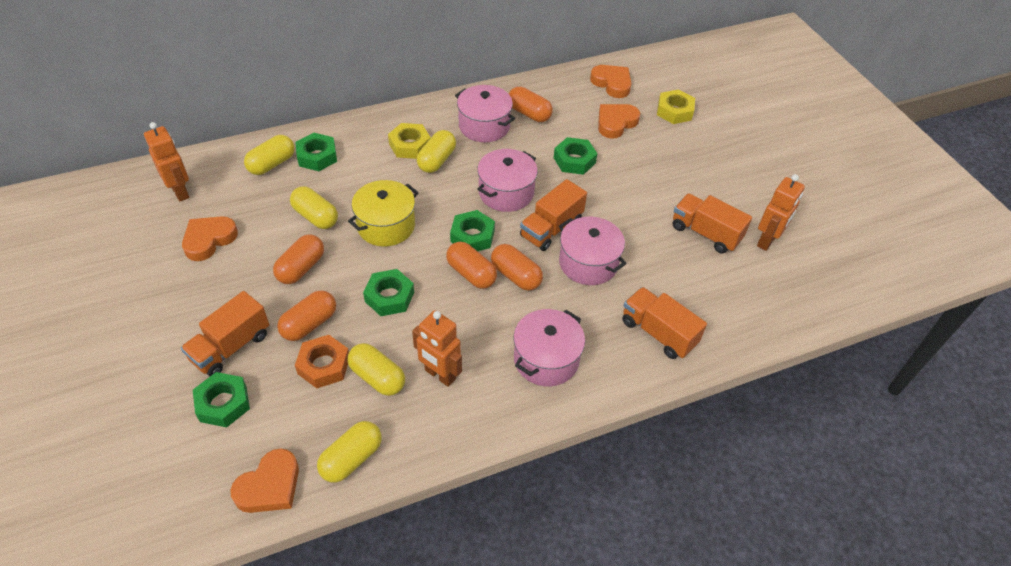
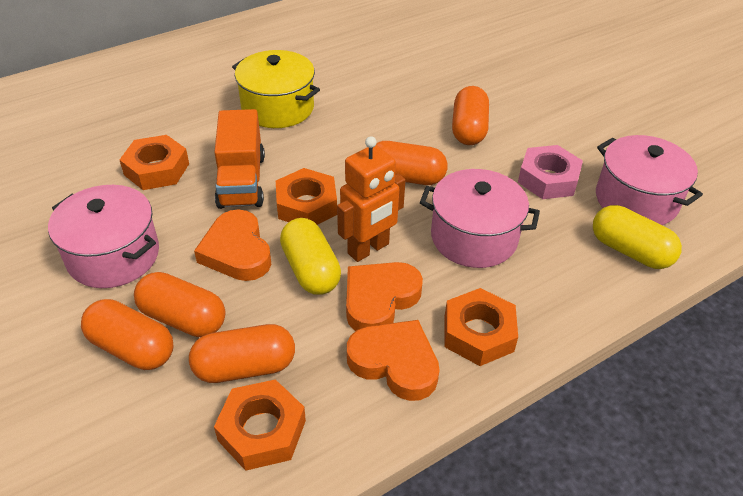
green nut: [193,372,250,427] [295,133,337,171] [363,269,414,316] [450,210,495,251] [554,137,597,175] = 5 -> none = 0
orange heart: [182,216,238,261] [230,448,299,513] [590,65,632,98] [598,104,640,139] = 4 -> [194,210,271,281] [346,262,423,331] [347,320,440,401] = 3
orange nut: [295,335,349,388] = 1 -> [119,135,189,190] [214,379,306,471] [276,168,337,225] [445,288,518,366] = 4
orange robot: [144,122,190,202] [412,310,462,387] [757,174,805,251] = 3 -> [337,136,406,262] = 1
orange truck: [181,291,269,376] [520,179,587,251] [622,287,707,359] [673,193,752,253] = 4 -> [214,109,265,209] = 1
pink nut: none = 0 -> [518,145,583,199] = 1
pink pot: [455,85,515,142] [477,149,538,212] [513,309,585,386] [559,217,627,285] = 4 -> [48,185,159,288] [420,169,540,268] [596,135,703,225] = 3
yellow capsule: [244,135,295,175] [290,186,338,229] [317,421,382,483] [348,343,405,396] [417,130,456,173] = 5 -> [280,218,341,295] [593,205,682,269] = 2
yellow nut: [388,123,431,159] [657,89,695,124] = 2 -> none = 0

